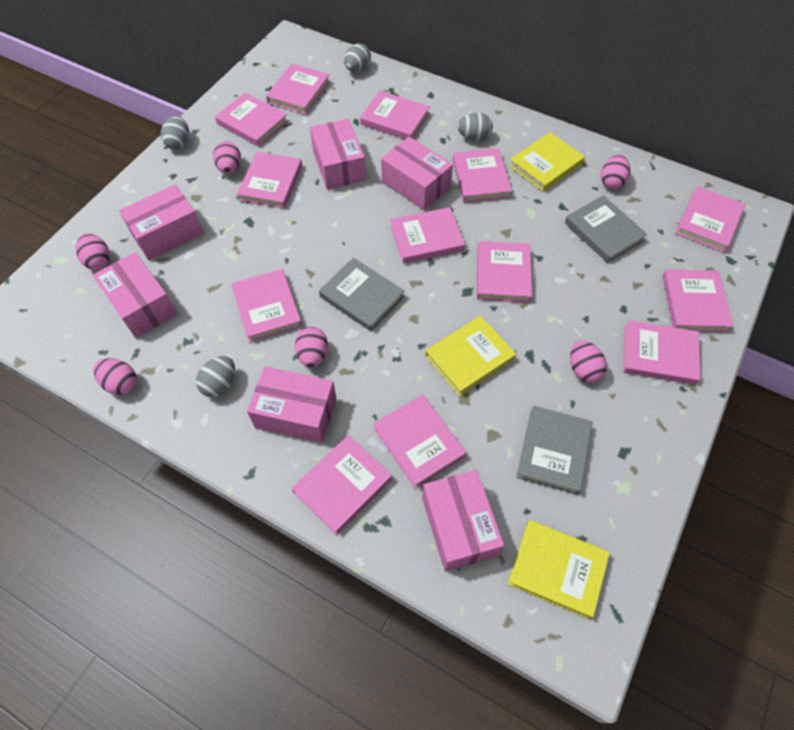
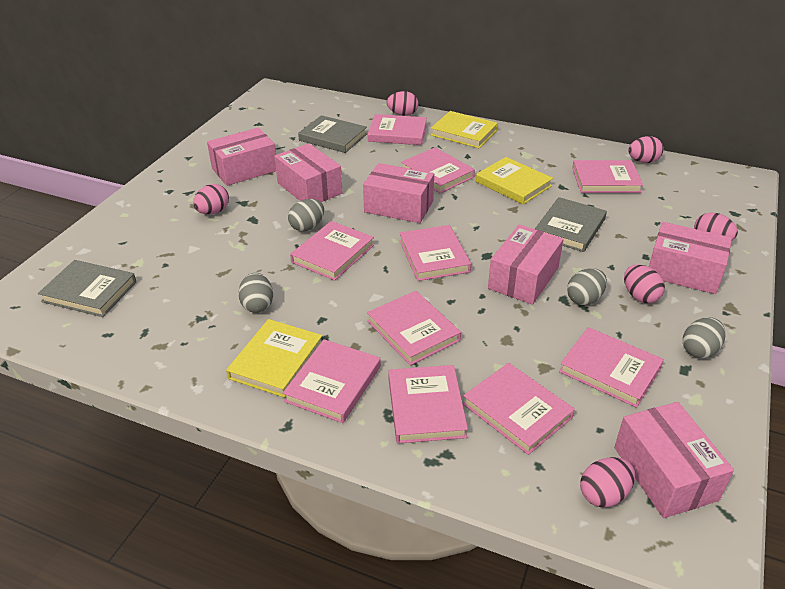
pink book: [215,93,288,147] [231,269,302,342] [237,152,302,209] [266,64,330,115] [292,435,392,535] [360,91,430,139] [373,395,466,489] [390,207,465,264] [453,148,512,203] [477,241,532,303] [623,320,701,385] [662,269,733,332] [675,186,745,253] = 13 -> [283,339,381,423] [290,221,374,281] [367,291,461,366] [368,114,427,145] [388,365,468,444] [400,225,471,281] [401,147,475,193] [463,363,575,455] [559,327,664,408] [572,160,643,193] = 10

